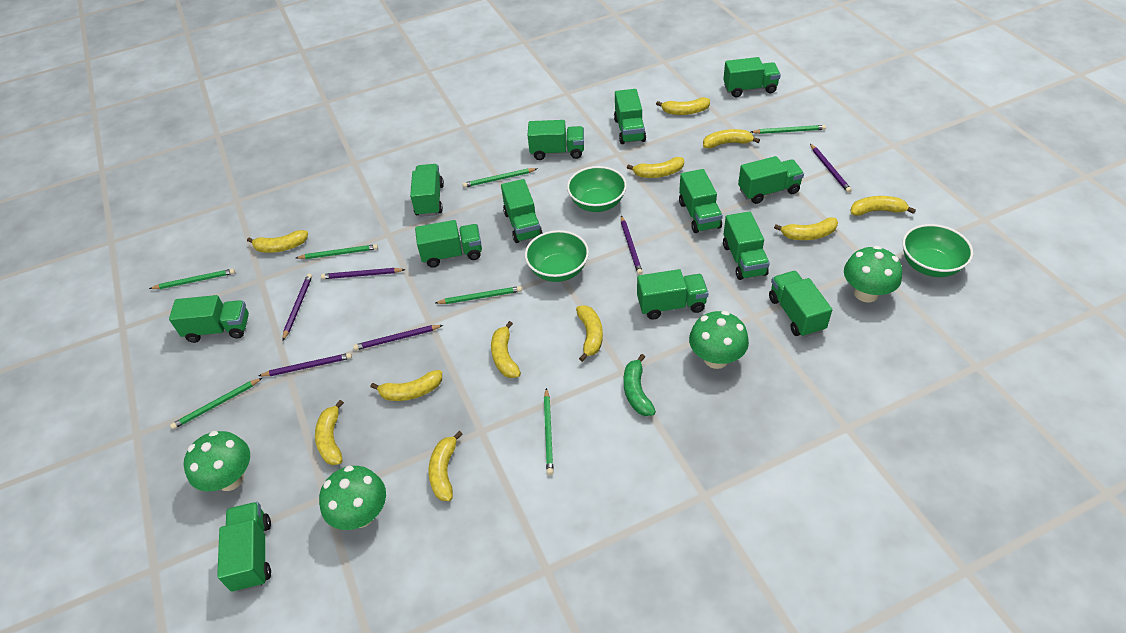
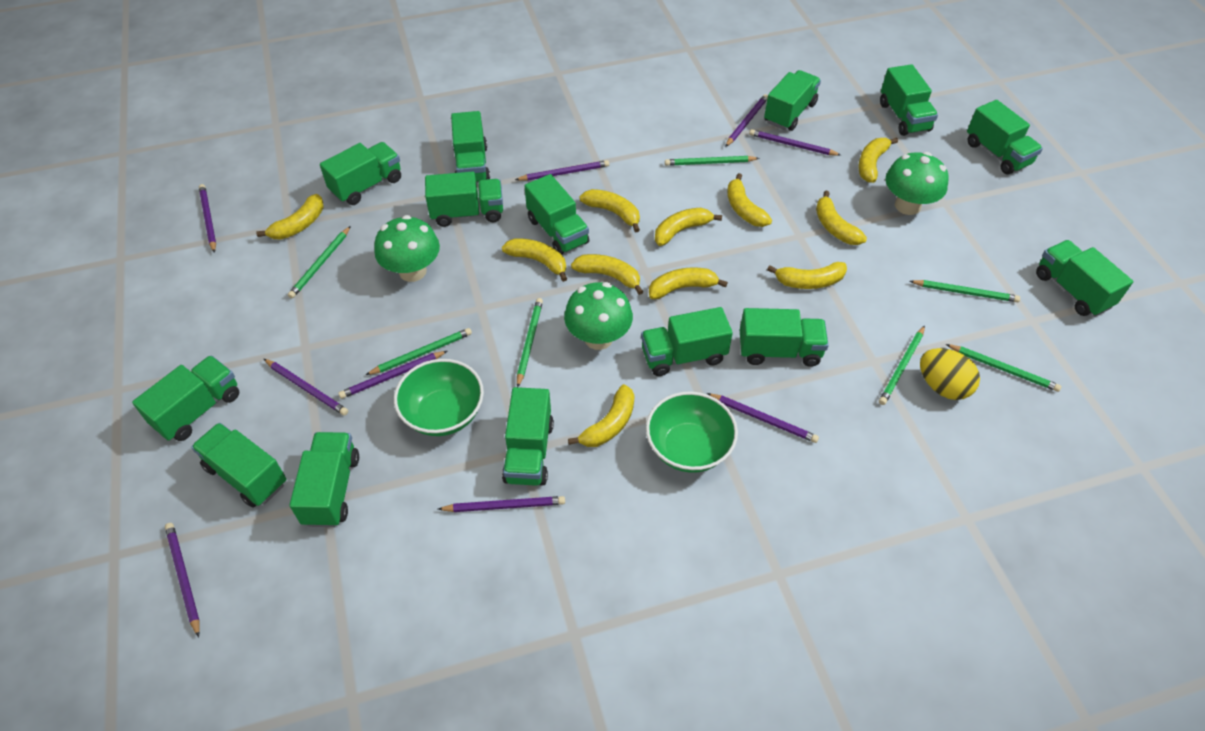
green banana: [624,354,656,416] = 1 -> none = 0
green bowl: [525,230,589,282] [567,166,627,212] [902,224,973,277] = 3 -> [394,359,484,436] [646,391,738,473] = 2
green mushroom: [184,431,250,491] [319,466,386,530] [689,311,749,369] [844,246,902,303] = 4 -> [374,215,440,282] [564,282,633,350] [885,152,948,215] = 3
green truck: [169,295,249,343] [217,502,271,592] [410,164,444,217] [415,220,482,268] [501,179,543,243] [528,120,584,160] [614,89,646,144] [637,269,709,320] [679,169,723,233] [723,57,781,97] [723,211,770,280] [738,156,804,204] [769,271,832,337] = 13 -> [132,355,239,441] [191,423,287,507] [290,432,359,527] [320,142,401,205] [425,172,503,227] [451,111,490,183] [502,387,554,486] [524,174,589,255] [641,307,733,376] [740,308,829,367] [764,70,821,131] [880,64,938,136] [967,100,1043,175] [1036,240,1133,317] = 14
purple pencil: [259,353,352,376] [282,274,312,341] [321,268,406,279] [353,325,443,350] [621,216,643,275] [810,144,852,193] = 6 -> [165,523,200,637] [199,184,216,253] [264,359,348,416] [338,351,447,399] [438,496,565,512] [515,160,609,181] [707,393,819,443] [725,94,768,147] [749,129,841,156] = 9
yellow egg: none = 0 -> [920,348,980,400] = 1

